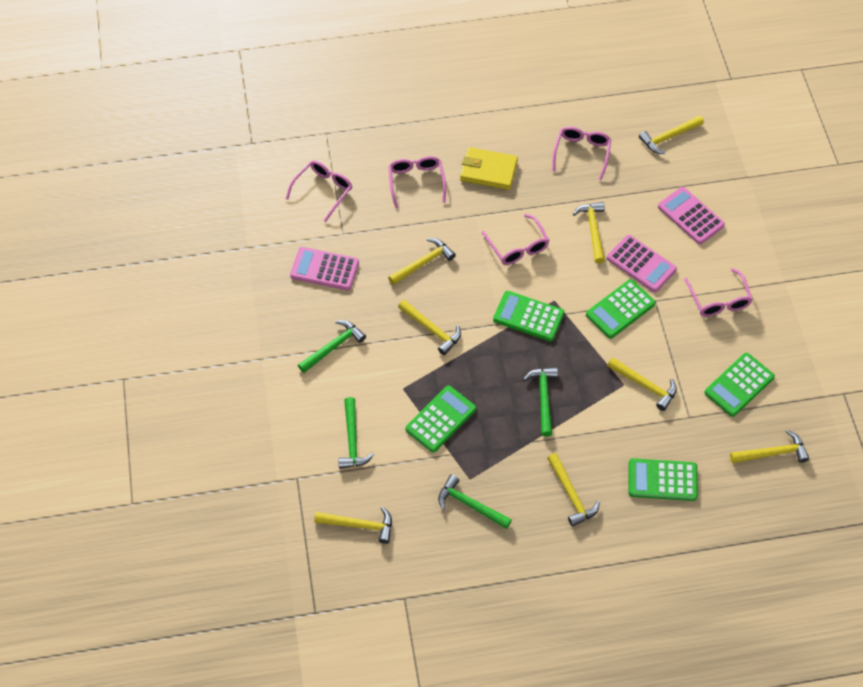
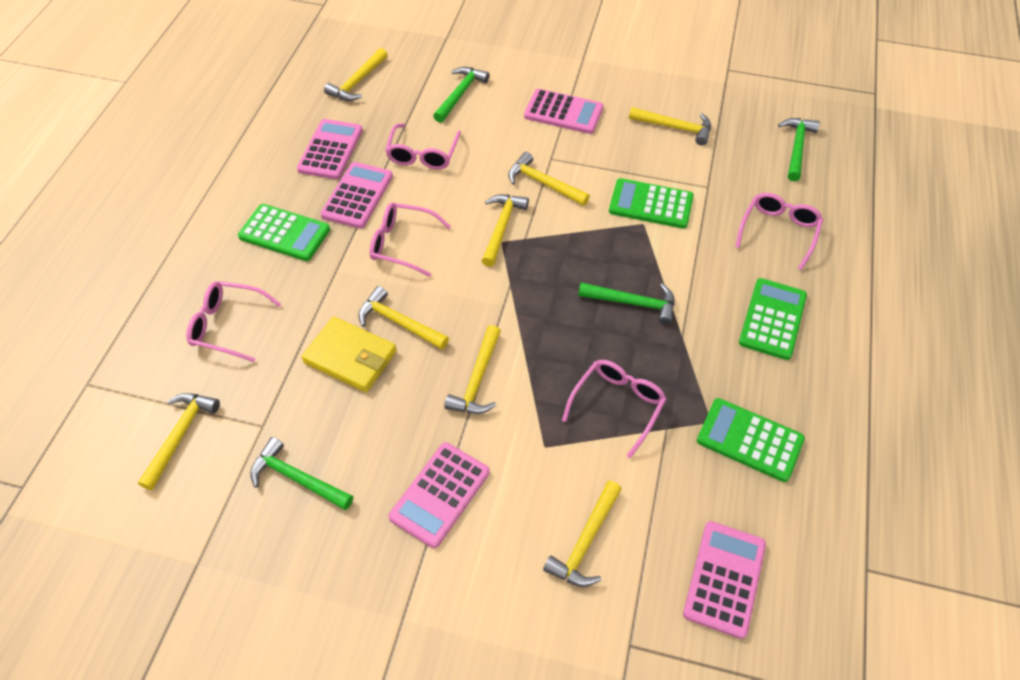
green calculator: [405,386,476,453] [493,291,564,342] [586,279,656,339] [628,458,698,501] [704,353,775,417] = 5 -> [238,204,330,261] [609,178,694,229] [697,398,805,482] [739,278,807,360] = 4
pink calculator: [290,247,359,290] [607,235,677,292] [658,187,725,244] = 3 -> [297,119,363,179] [321,162,393,229] [389,442,490,548] [524,89,603,134] [683,521,766,639] = 5

